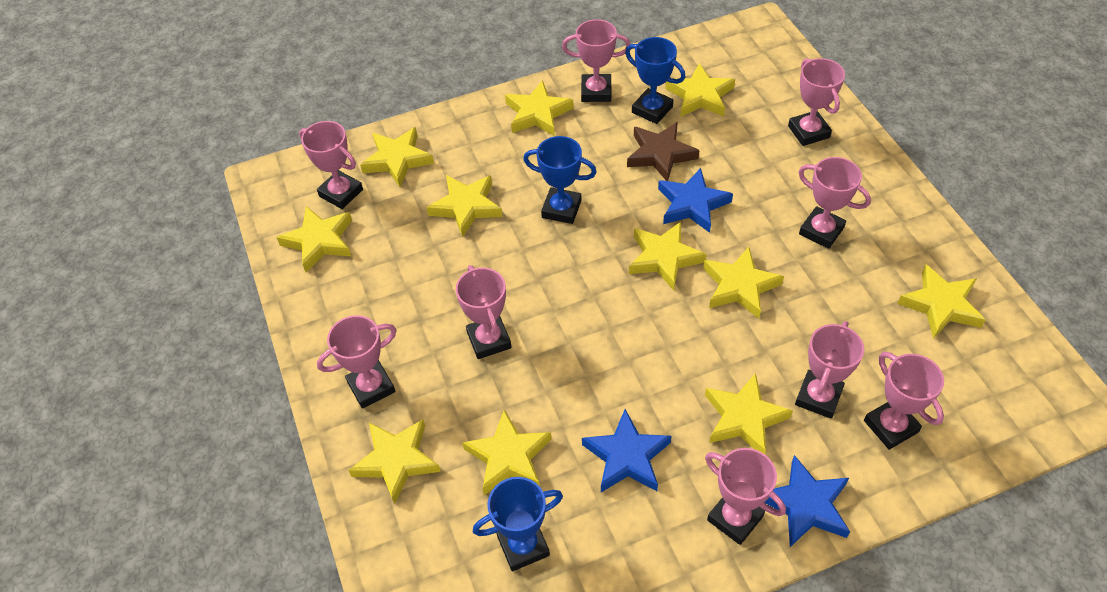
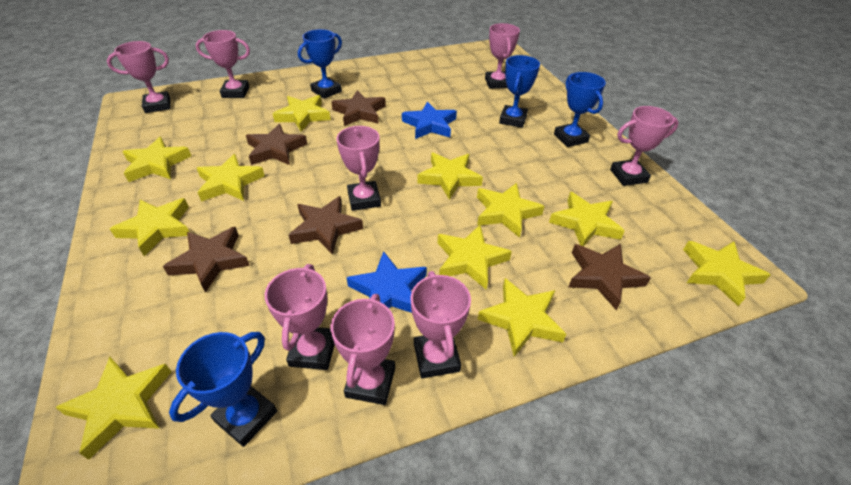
blue star: [582,409,672,492] [658,168,733,233] [764,455,850,547] = 3 -> [347,251,427,313] [402,101,457,139] = 2
blue trophy: [473,477,563,572] [523,136,597,224] [625,37,686,124] = 3 -> [169,332,277,447] [298,29,342,99] [499,55,540,128] [554,72,606,147] = 4
brown star: [627,122,700,181] = 1 -> [163,227,250,293] [246,124,307,165] [289,196,363,255] [331,90,386,126] [569,244,651,310] = 5
pink trophy: [299,121,363,209] [317,315,397,409] [456,265,512,359] [562,19,630,102] [705,448,786,545] [788,58,845,146] [795,321,864,419] [799,157,871,249] [864,352,944,450] = 9 -> [107,41,170,113] [196,30,250,98] [265,264,335,370] [331,294,395,405] [337,126,381,211] [410,271,471,378] [485,23,520,89] [610,106,679,186] = 8

